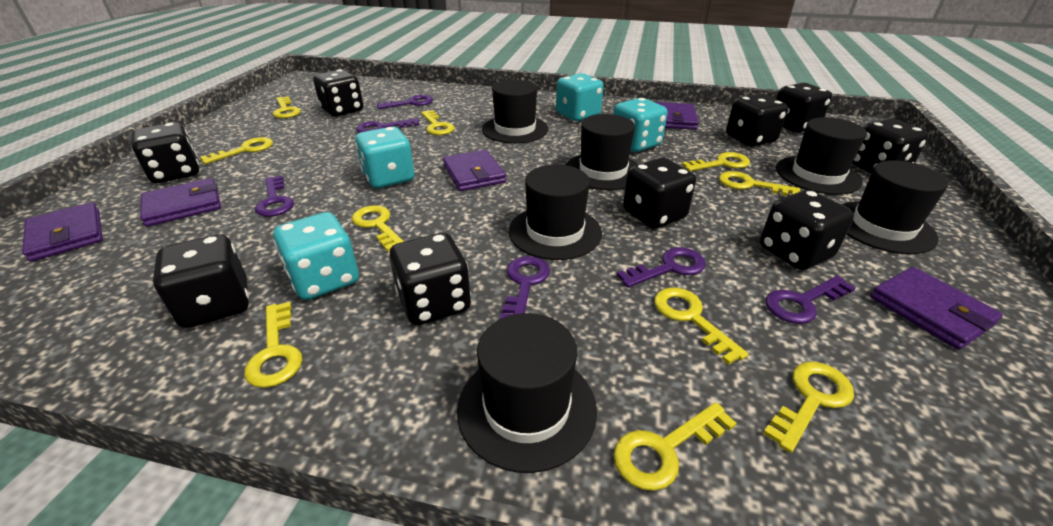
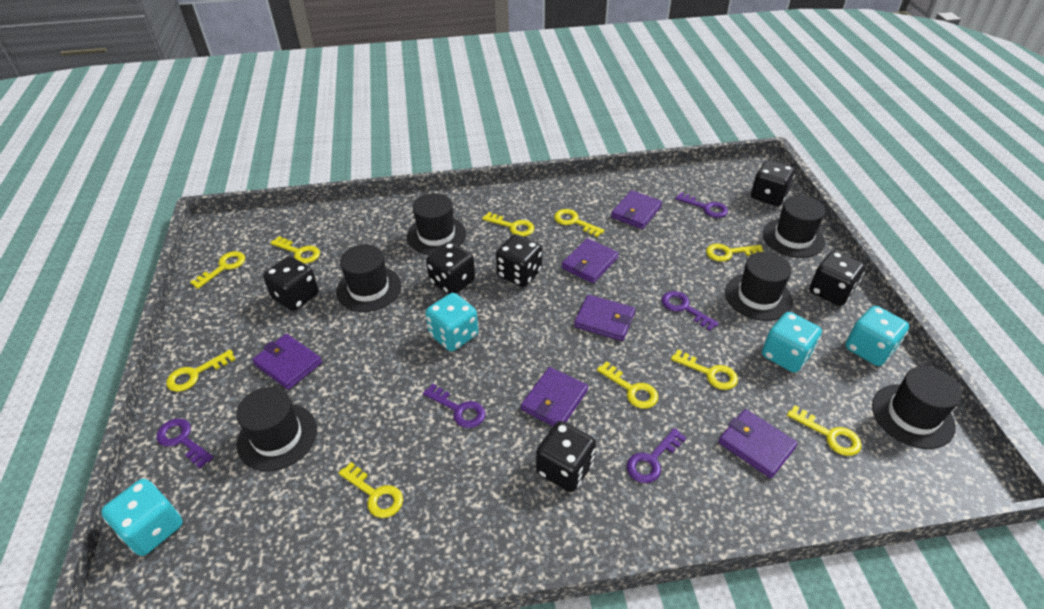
black dice: [132,122,199,183] [153,234,249,328] [313,69,363,116] [389,233,471,325] [623,158,696,228] [726,94,788,146] [760,190,854,270] [776,83,832,133] [852,119,929,173] = 9 -> [263,256,319,311] [426,242,475,294] [496,234,542,287] [536,421,596,492] [751,160,795,206] [809,251,866,306] = 6
purple key: [255,176,294,217] [356,118,419,133] [377,95,433,109] [500,256,550,319] [617,247,706,288] [765,276,855,324] = 6 -> [156,418,214,468] [423,384,486,428] [627,428,686,483] [661,291,719,331] [675,192,728,218] = 5
purple wallet: [22,202,103,262] [140,178,221,227] [443,150,506,191] [655,102,699,130] [870,267,1003,350] = 5 -> [252,334,322,390] [521,367,588,426] [562,238,619,283] [574,295,635,341] [611,190,662,229] [718,409,798,478] = 6

